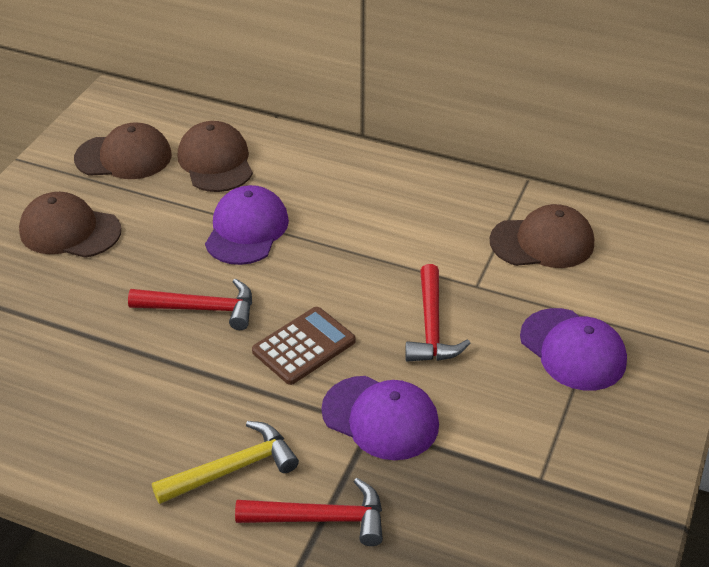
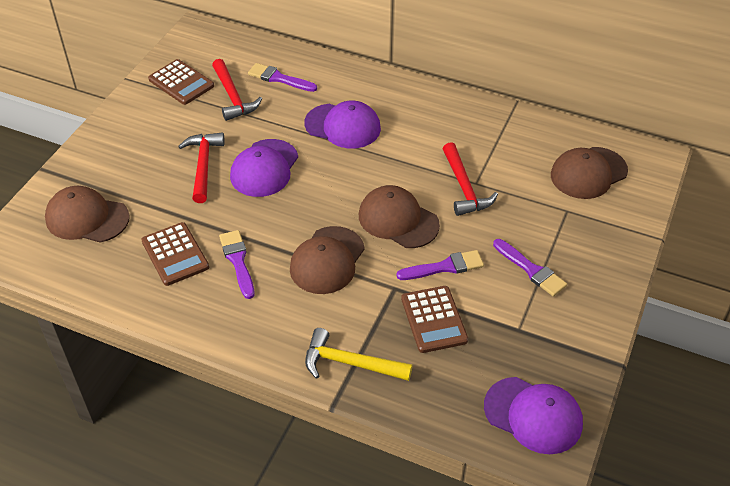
brown calculator: [252,307,356,385] = 1 -> [141,222,209,286] [148,59,214,105] [401,286,468,353] = 3
purple brush: none = 0 -> [219,230,255,299] [248,63,317,92] [396,250,484,280] [493,239,567,297] = 4

